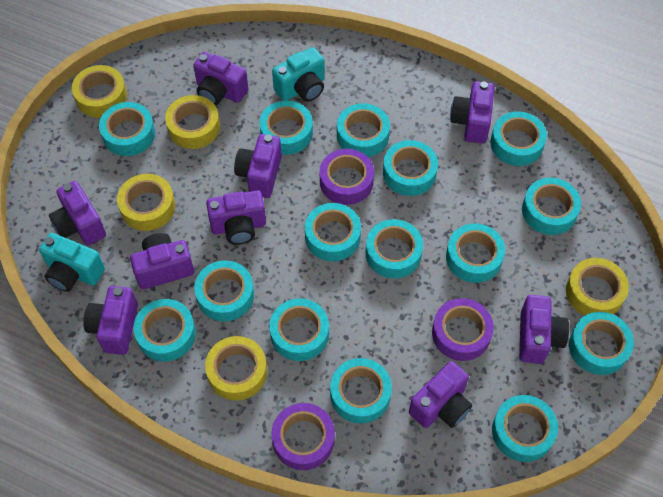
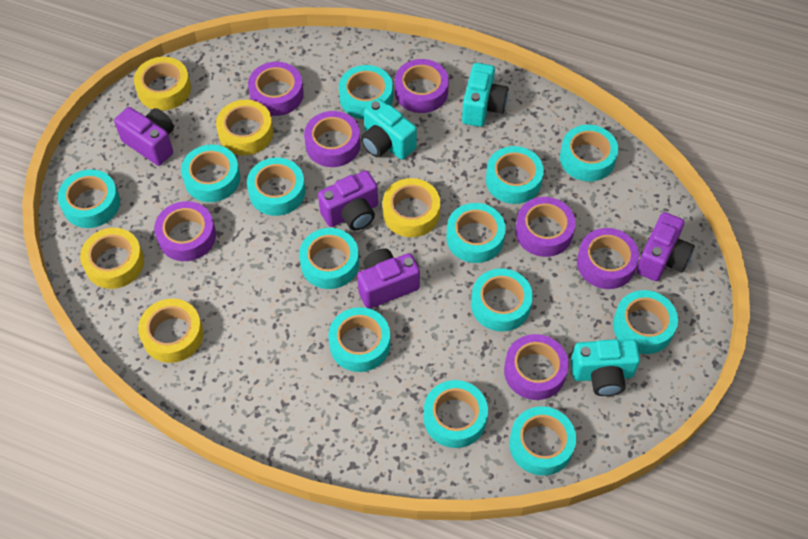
purple camera: [49,181,106,245] [83,286,138,355] [130,233,194,289] [193,52,248,105] [206,190,266,245] [234,134,282,198] [409,361,472,428] [450,81,495,144] [519,295,569,364] = 9 -> [114,107,174,166] [318,170,378,230] [357,248,420,309] [636,212,695,281] = 4
purple tape: [272,403,335,470] [320,149,374,205] [432,298,494,361] = 3 -> [154,201,216,261] [248,62,304,116] [304,111,360,167] [395,59,449,113] [504,334,569,400] [515,197,576,257] [577,228,639,289] = 7
turquoise camera: [39,233,105,292] [272,47,325,102] = 2 -> [361,99,417,160] [462,63,509,127] [571,339,640,396] = 3
turquoise tape: [99,102,155,156] [133,299,196,361] [194,260,254,321] [259,101,313,155] [269,298,329,361] [305,203,361,261] [330,358,392,424] [337,103,390,157] [365,219,423,279] [383,140,438,196] [446,223,505,283] [490,112,547,166] [492,395,558,462] [522,178,581,235] [569,312,634,375] = 15 -> [58,169,120,228] [181,145,240,202] [247,158,306,216] [299,228,359,289] [328,307,391,372] [339,65,393,119] [424,380,488,448] [446,203,506,263] [471,268,533,332] [486,146,544,204] [509,406,576,476] [560,125,618,182] [613,290,678,354] = 13

